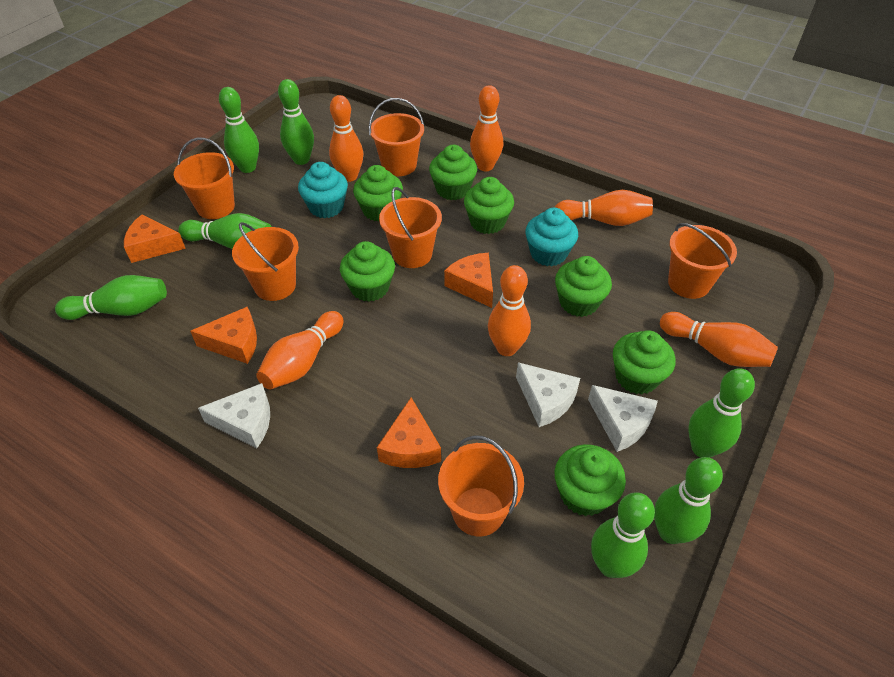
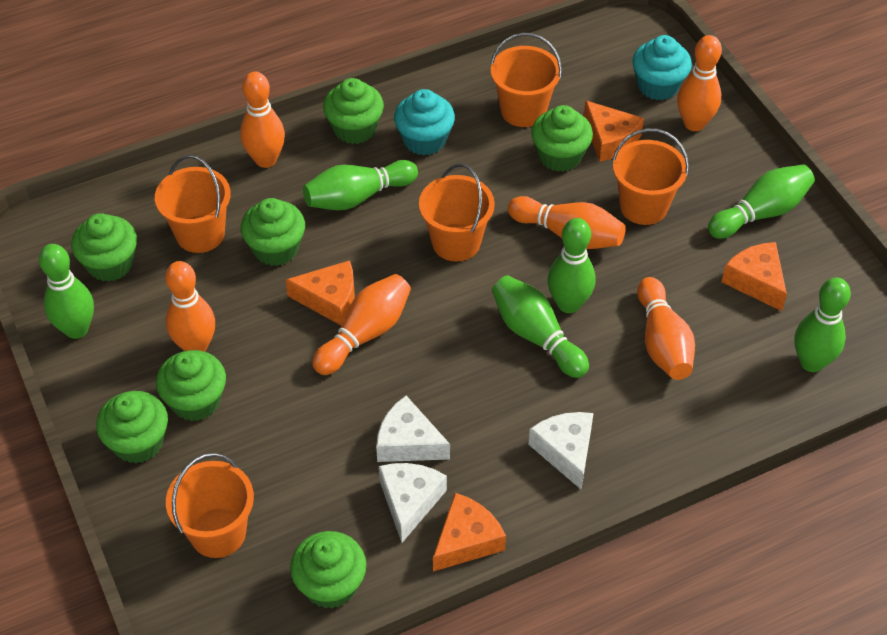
green bowling pin: [55,275,167,320] [178,213,272,249] [219,87,259,173] [278,79,314,165] [591,492,655,578] [654,457,723,544] [688,368,755,458] = 7 -> [39,244,94,339] [303,160,418,210] [492,275,589,378] [547,218,595,313] [708,164,815,239] [794,277,851,372] = 6
orange bucket: [174,138,235,219] [232,222,299,301] [369,98,424,176] [379,187,442,268] [438,435,524,536] [668,223,737,299] = 6 -> [155,155,231,253] [166,453,254,558] [419,164,495,262] [490,33,562,127] [612,128,689,225] = 5

